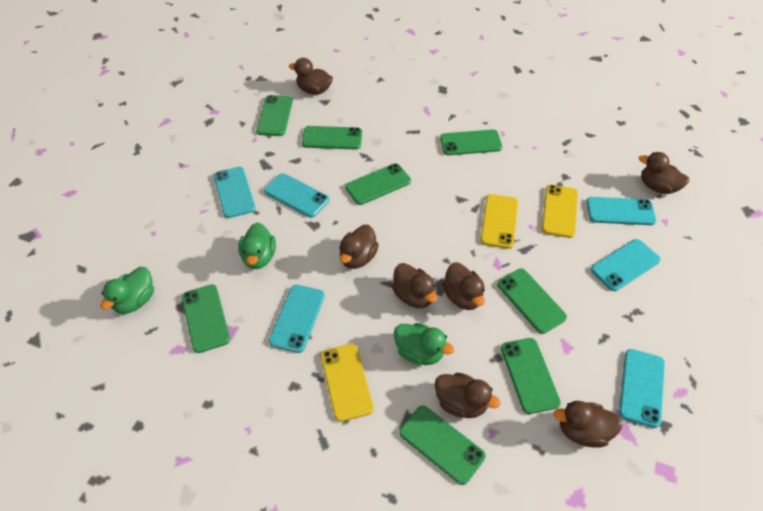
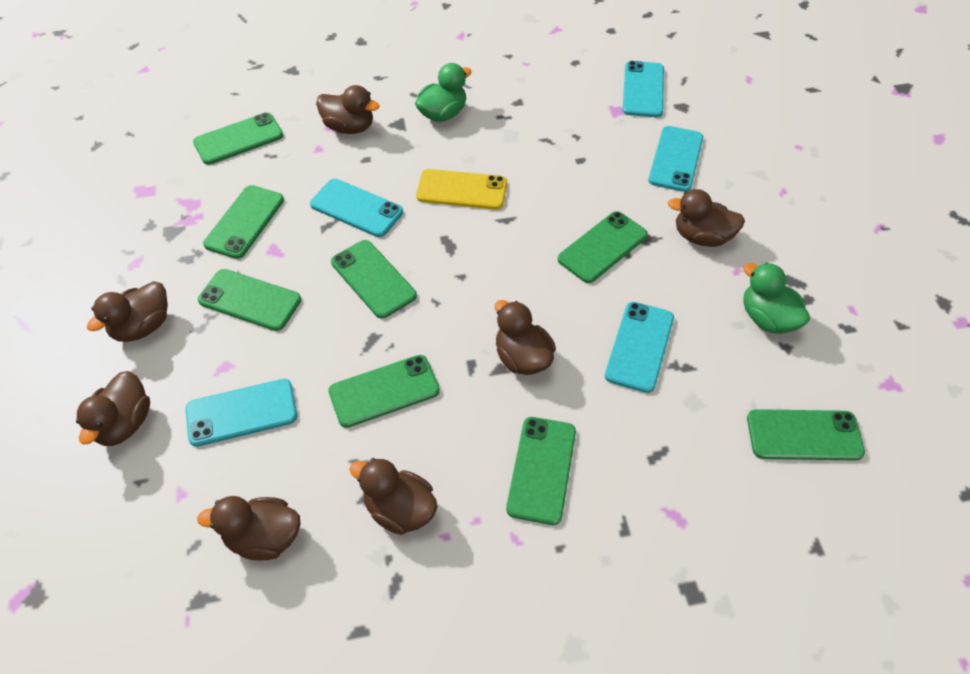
green duck: [100,267,154,314] [238,222,276,269] [394,323,454,365] = 3 -> [415,63,472,122] [743,263,810,334] = 2
turquoise phone: [214,167,256,218] [264,173,329,218] [269,285,325,353] [587,197,656,225] [591,239,660,291] [619,349,665,428] = 6 -> [186,379,297,447] [310,179,403,237] [605,302,674,393] [623,61,664,117] [648,126,703,192] = 5
yellow phone: [321,344,374,422] [480,194,518,249] [542,185,578,238] = 3 -> [416,169,507,210] = 1

